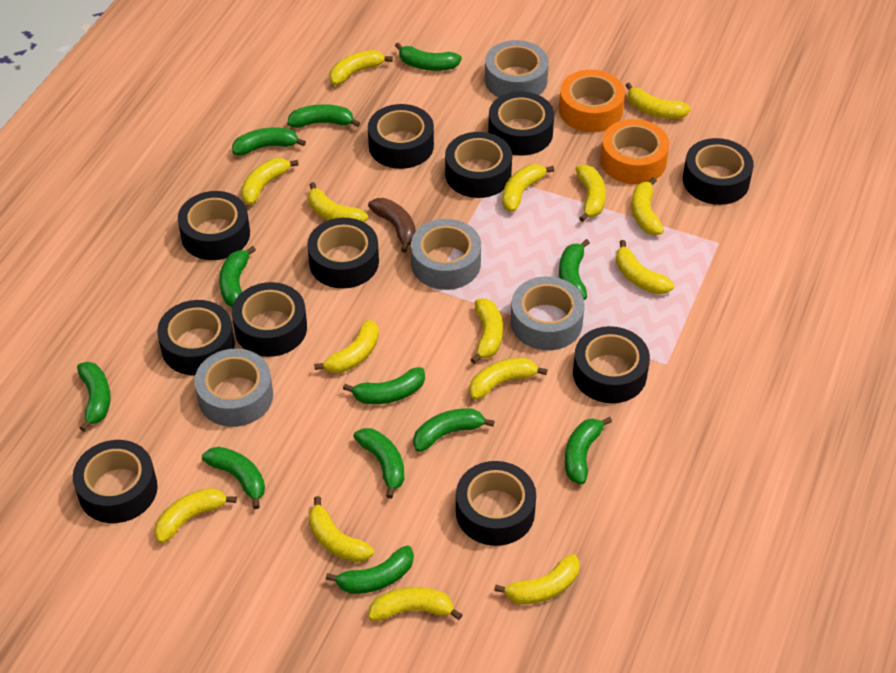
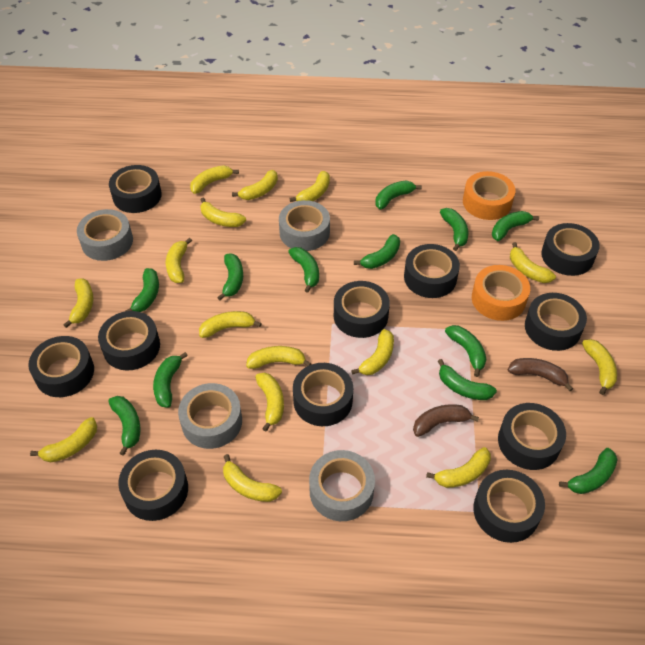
brown banana: [368,198,416,253] = 1 -> [413,404,479,437] [508,358,574,391] = 2

